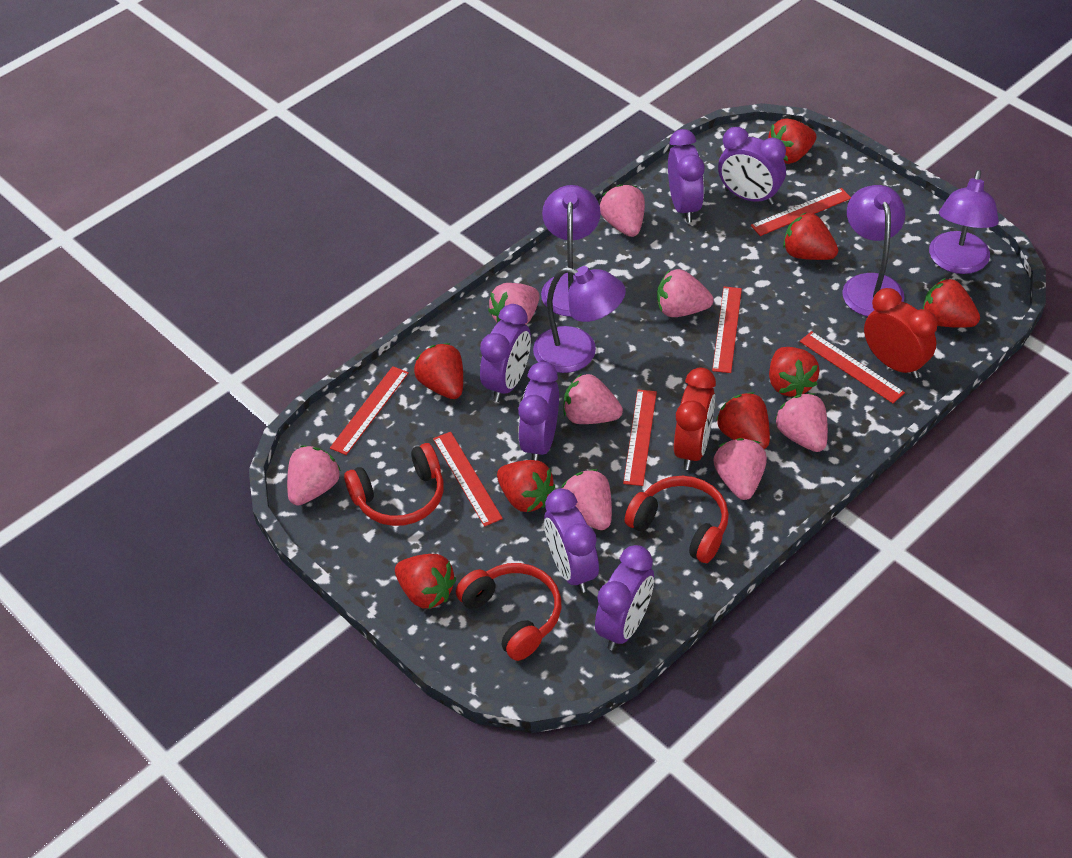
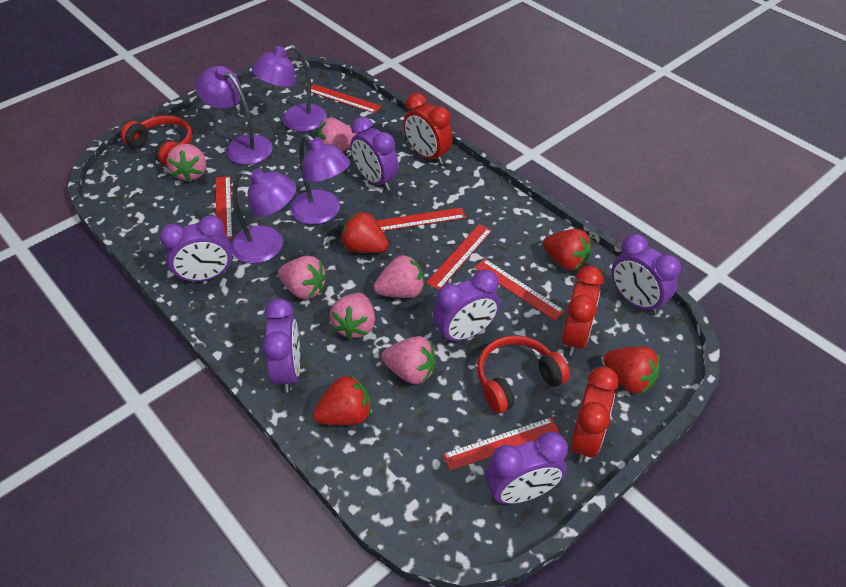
pink strawberry: [287,445,341,506] [488,283,540,325] [561,469,612,530] [564,373,623,424] [600,184,645,237] [657,269,714,317] [713,438,767,500] [775,393,828,452] = 8 -> [166,144,206,182] [278,256,327,299] [317,117,357,152] [330,293,375,340] [374,255,424,298] [381,336,436,384] = 6
red clock: [674,368,716,470] [864,288,938,378] = 2 -> [403,93,453,165] [561,266,604,356] [570,366,619,463] = 3
red headphones: [344,443,444,526] [456,563,561,661] [625,476,729,563] = 3 -> [121,115,193,166] [477,335,570,414] = 2
red strawberry: [395,554,456,609] [414,343,463,399] [497,460,555,512] [716,392,770,449] [768,118,816,164] [769,347,819,397] [783,213,838,260] [923,278,980,328] = 8 -> [313,375,371,425] [341,212,389,253] [543,229,592,271] [603,346,660,394] = 4

